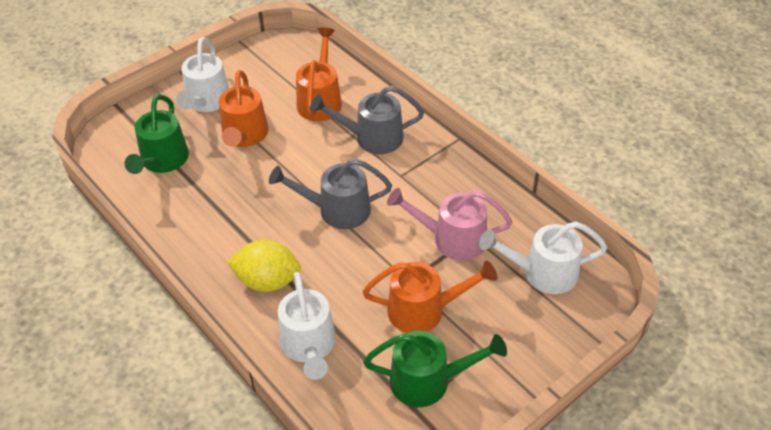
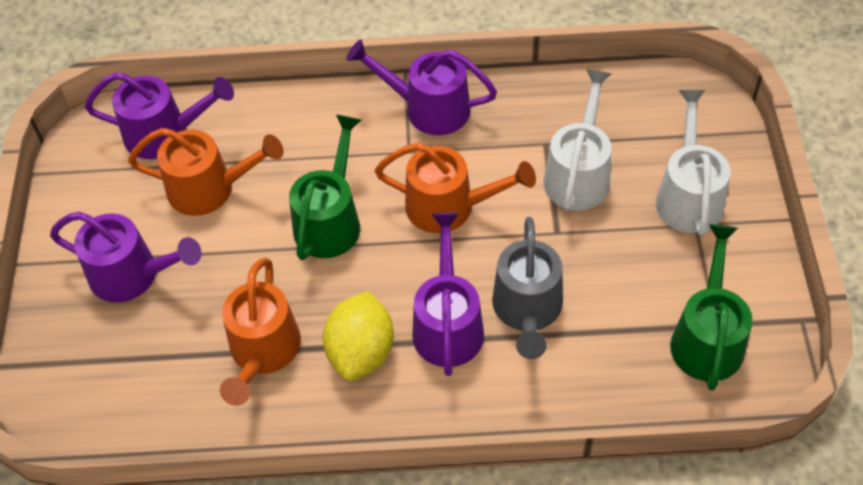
grey watering can: [269,159,392,229] [310,86,424,154] = 2 -> [492,217,563,359] = 1
pink watering can: [387,188,513,260] = 1 -> none = 0
purple watering can: none = 0 -> [50,212,202,303] [85,72,234,159] [346,39,497,135] [412,212,484,376] = 4
white watering can: [176,37,229,112] [278,272,336,380] [479,222,607,294] = 3 -> [543,69,612,211] [656,90,730,236] = 2

